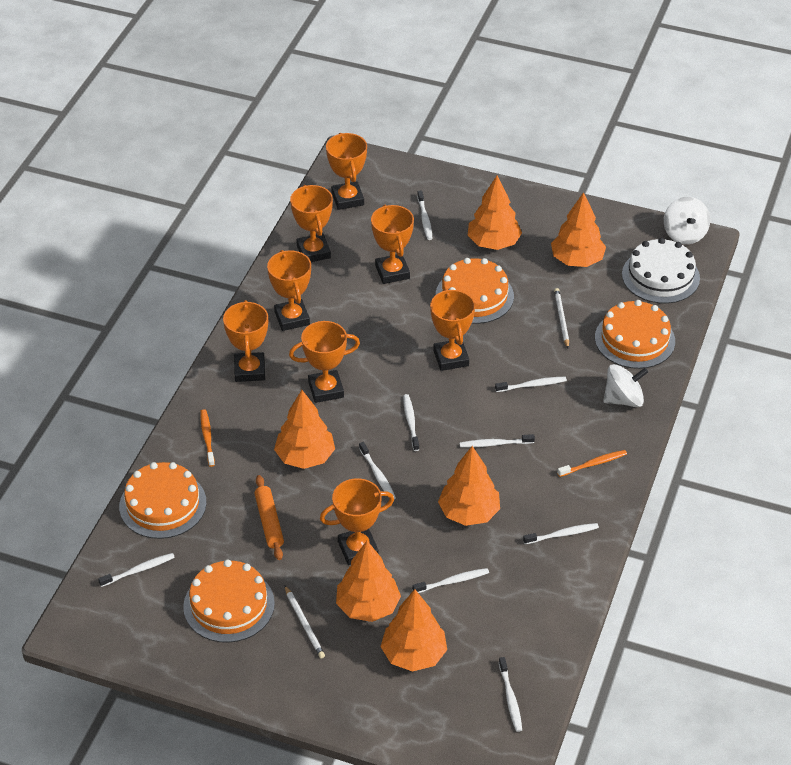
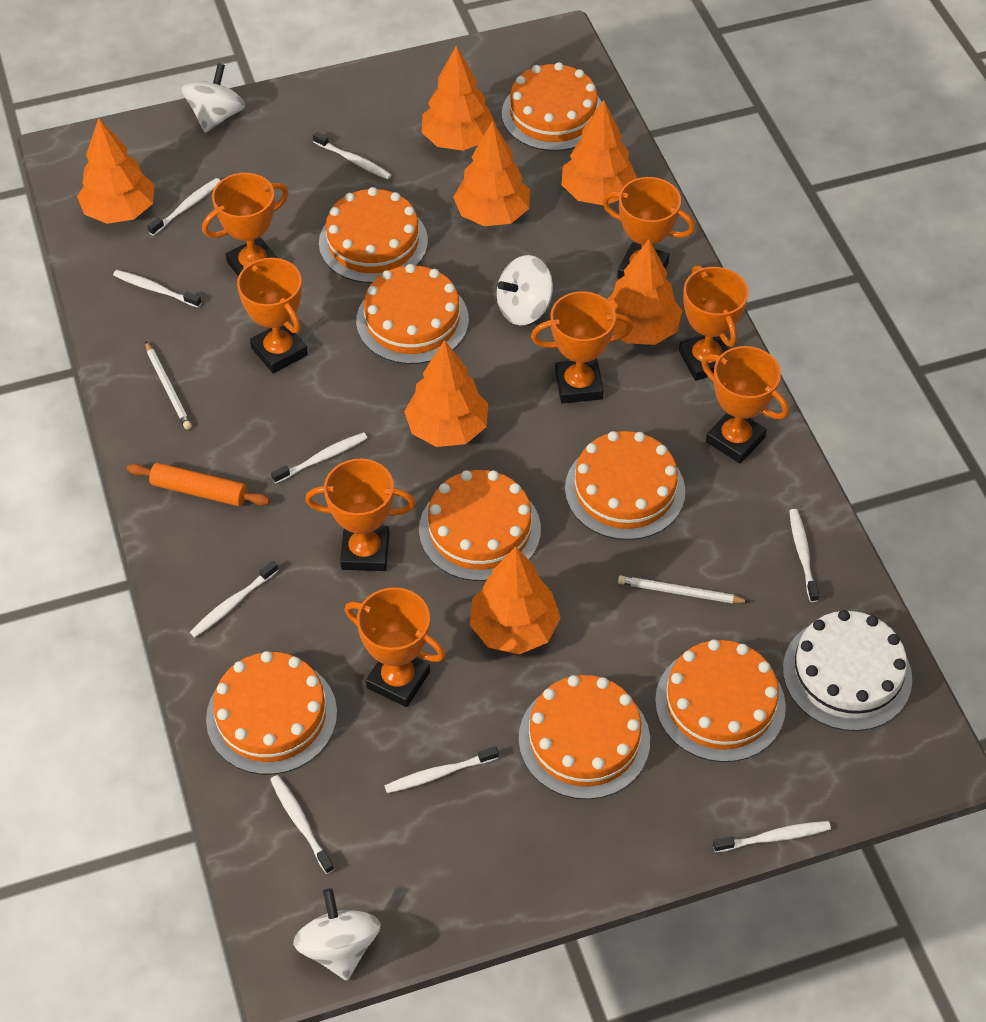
orange cake: [119,462,207,539] [183,559,275,643] [436,258,514,324] [595,300,675,369] = 4 -> [206,651,337,775] [319,187,428,283] [356,264,469,364] [419,470,541,581] [502,62,602,151] [519,675,650,800] [565,431,685,540] [655,640,786,762] = 8
orange toothbrush: [200,409,215,467] [557,450,627,477] = 2 -> none = 0
orange tree: [274,390,335,469] [336,541,401,622] [380,589,447,672] [438,446,500,526] [467,175,522,250] [551,192,606,267] = 6 -> [77,118,155,224] [404,340,488,447] [421,46,496,151] [453,121,530,226] [470,547,561,654] [562,100,637,205] [607,239,682,345] = 7
white spinning top: [603,364,648,407] [664,197,710,244] = 2 -> [182,63,245,133] [293,888,380,980] [497,255,553,325] = 3

